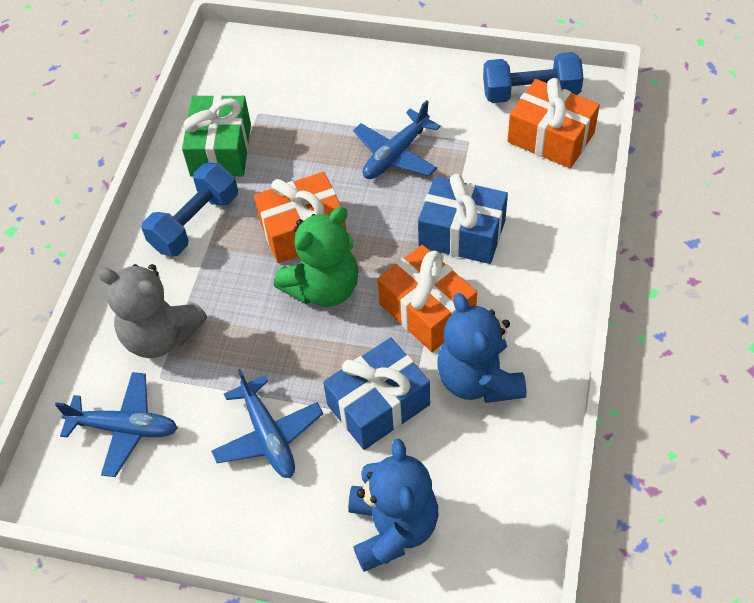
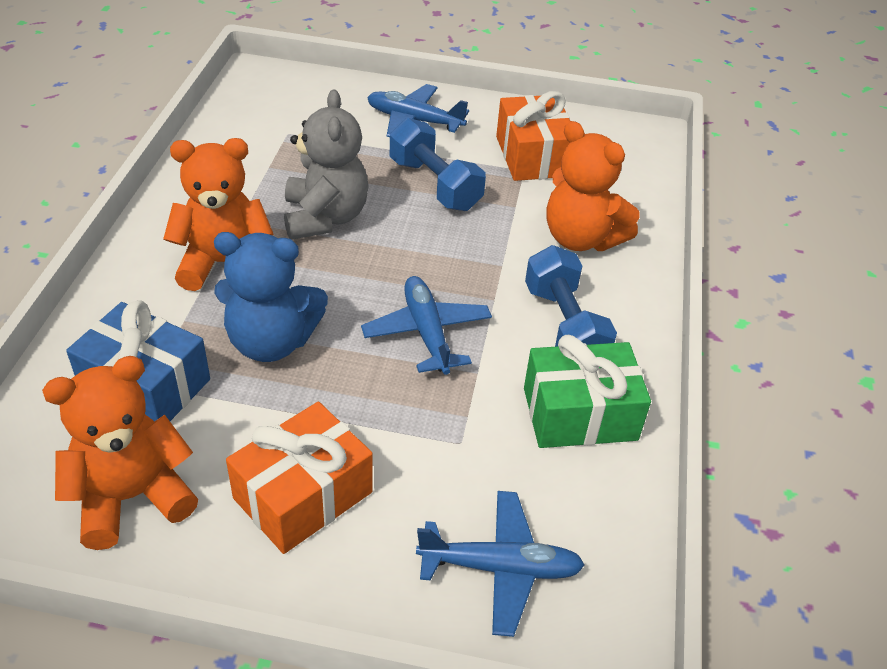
blue gift: [323,338,430,450] [418,174,508,264] = 2 -> [66,300,210,422] = 1
blue teddy bear: [348,439,438,572] [437,293,526,403] = 2 -> [214,232,328,362] = 1
green teddy bear: [274,207,359,307] = 1 -> none = 0
orange gift: [254,172,346,263] [377,245,477,352] [507,78,600,168] = 3 -> [226,402,373,554] [496,91,570,181] = 2
orange teddy bear: none = 0 -> [42,356,198,550] [163,138,274,291] [546,121,640,251] = 3

